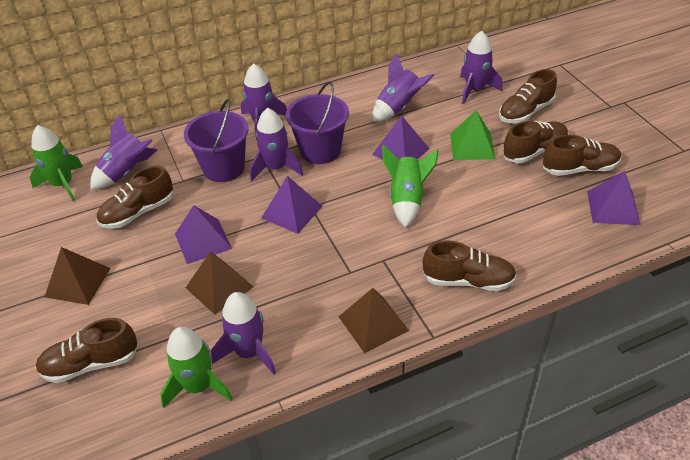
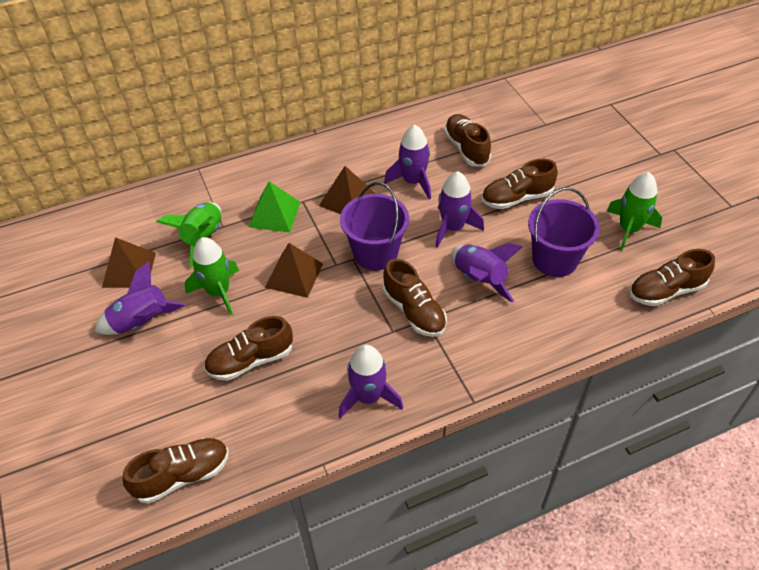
purple pyramid: [175,205,232,264] [261,176,323,234] [372,115,429,160] [587,171,641,225] = 4 -> none = 0
purple rocket: [90,115,157,190] [211,292,276,374] [241,64,287,140] [250,108,303,181] [372,53,435,122] [460,31,503,104] = 6 -> [95,261,186,335] [339,345,403,419] [384,125,431,199] [435,171,484,248] [451,243,523,303] = 5

